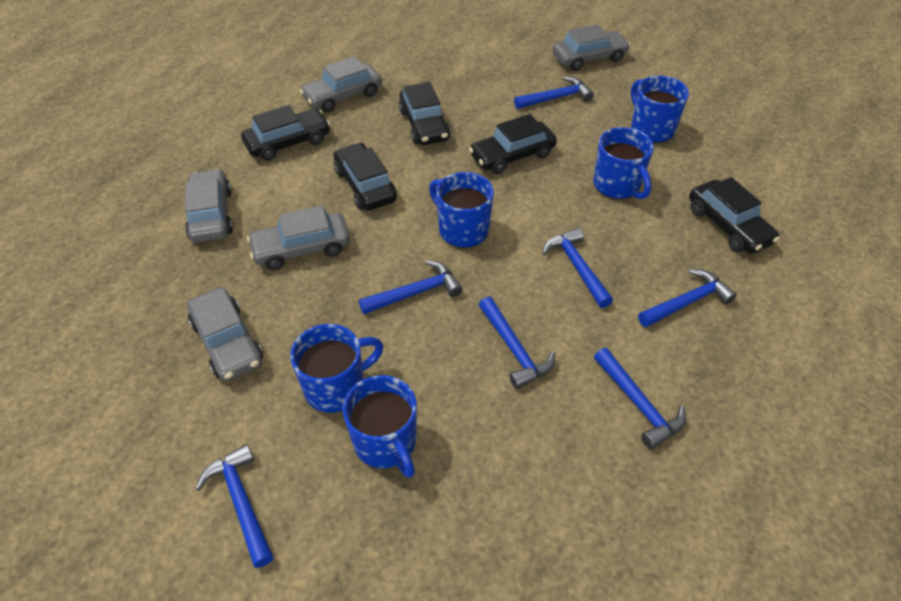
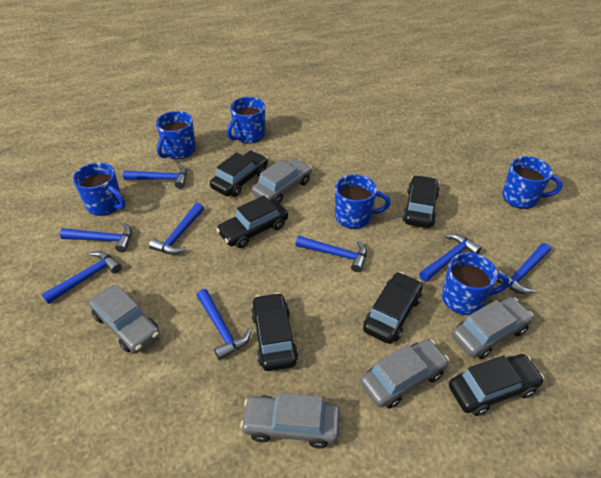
black car: [241,105,330,161] [333,142,397,211] [399,82,451,145] [469,114,557,174] [689,177,780,254] = 5 -> [210,151,268,197] [216,195,288,248] [251,293,298,371] [363,272,423,344] [402,175,439,228] [449,354,544,416] = 6
blue hammer: [195,444,273,568] [359,260,463,314] [479,297,555,389] [514,76,594,109] [542,228,613,308] [594,348,686,449] [638,269,737,327] = 7 -> [41,251,122,304] [60,223,132,252] [123,164,187,189] [149,203,204,254] [196,289,251,360] [296,236,367,272] [419,234,482,282] [497,243,551,294] = 8
blue mug: [290,324,383,413] [343,375,417,478] [429,172,494,248] [593,127,654,199] [631,76,689,143] = 5 -> [73,162,126,216] [156,111,196,159] [227,97,265,144] [335,174,391,229] [442,252,509,315] [502,156,563,209] = 6

